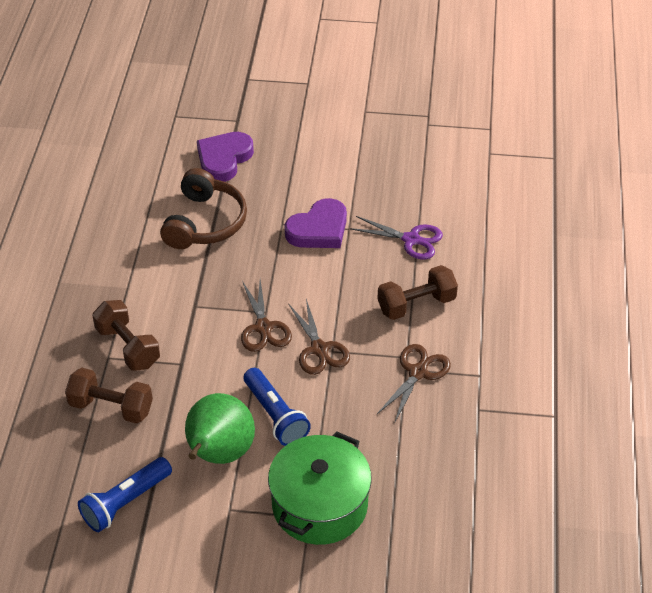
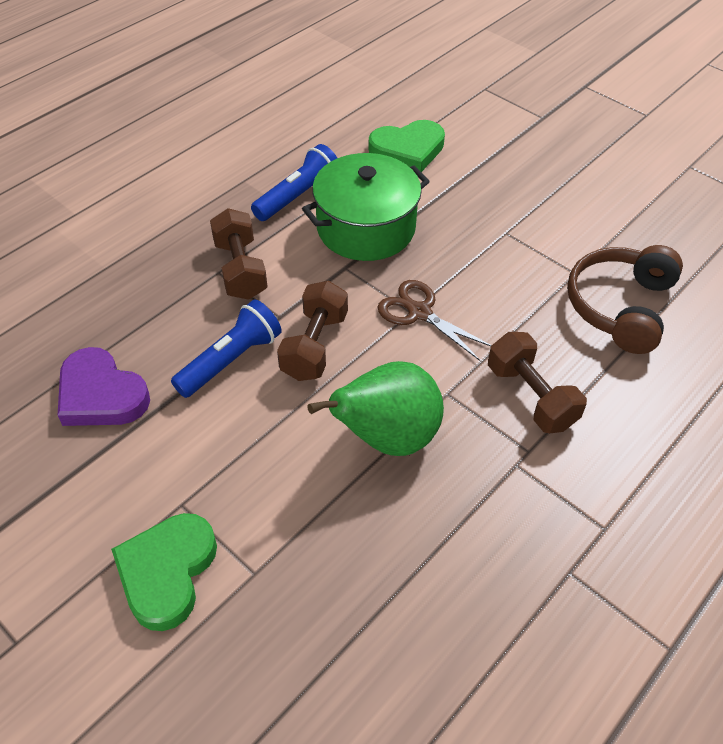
brown scissors: [241,279,292,352] [288,299,350,375] [377,344,451,422] = 3 -> [377,280,492,361] = 1
green heart: none = 0 -> [111,513,217,631] [368,120,445,172] = 2
purple heart: [197,132,254,182] [285,198,347,248] = 2 -> [57,347,150,426] = 1
purple scissors: [350,216,443,259] = 1 -> none = 0

